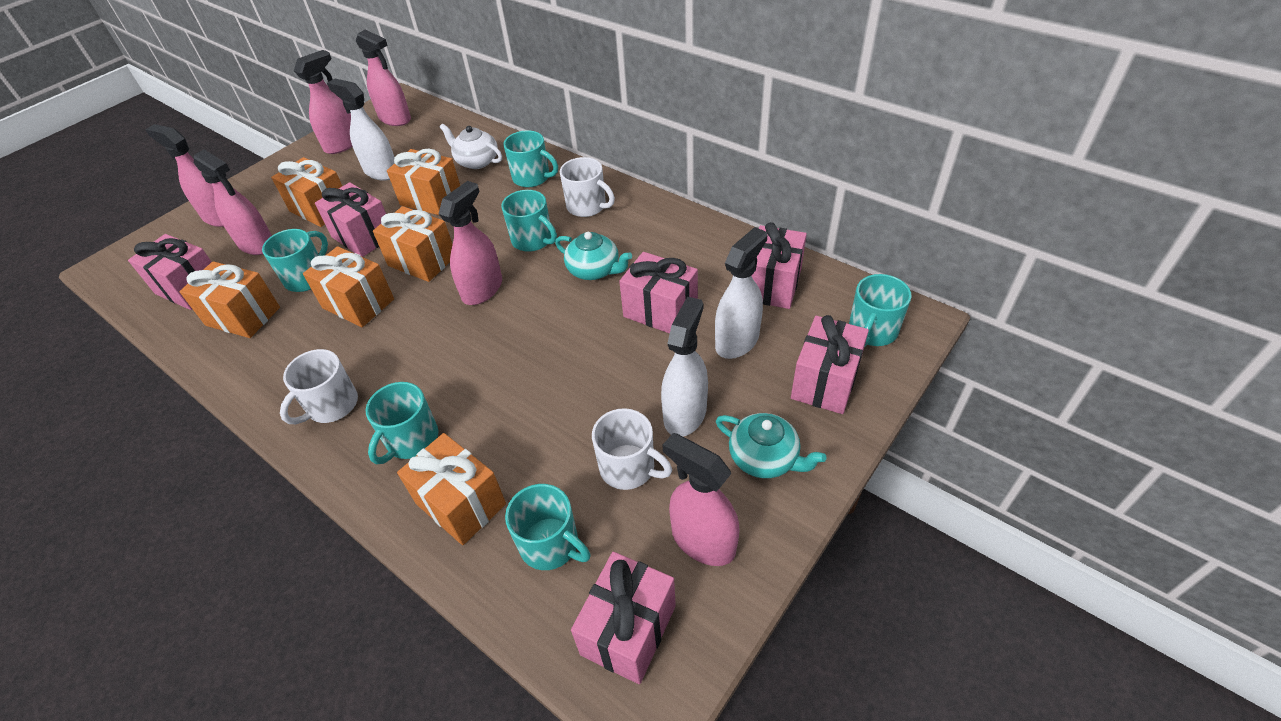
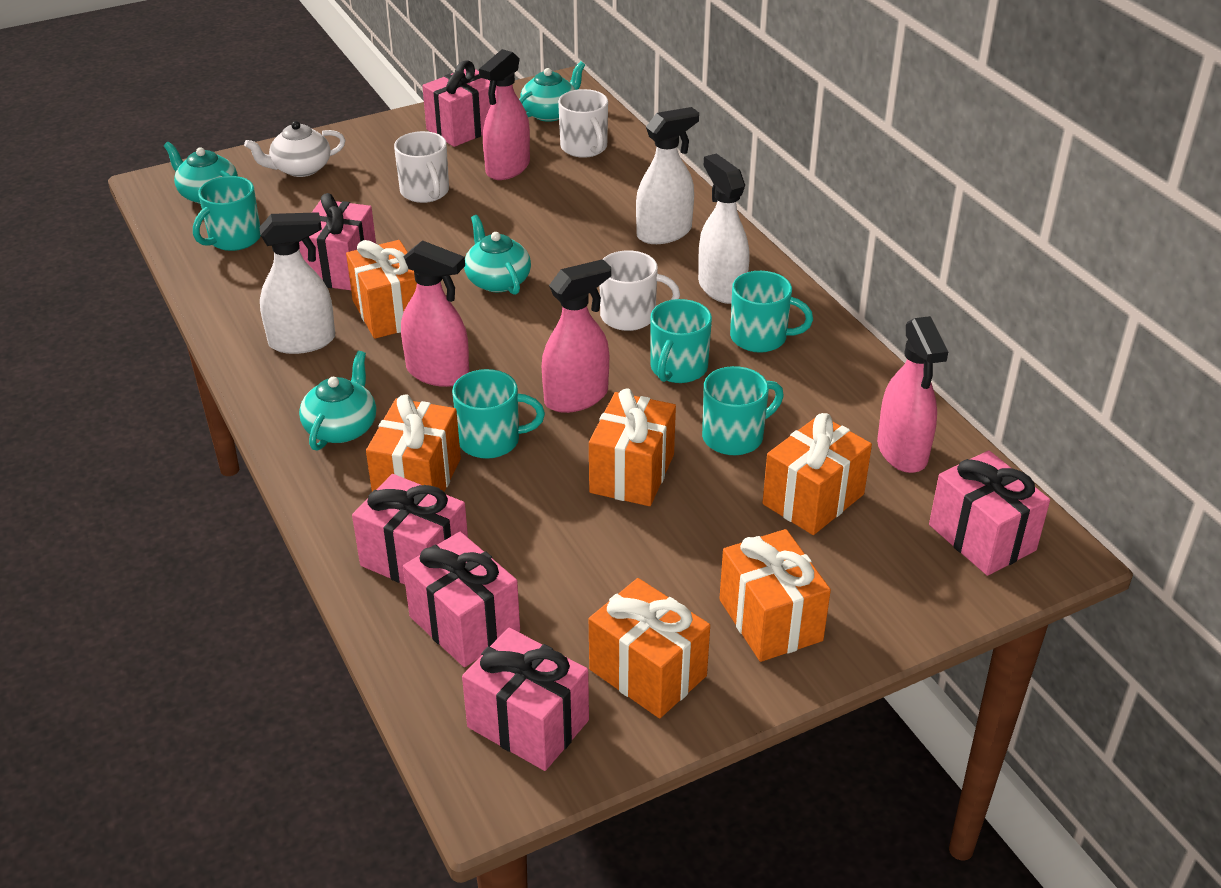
pink spray bottle: [145,124,224,227] [194,149,272,255] [294,50,353,154] [356,30,411,126] [439,181,502,305] [663,433,740,566] = 6 -> [401,240,469,387] [479,49,530,180] [542,259,611,413] [877,316,948,473] = 4
turquoise mug: [262,229,328,292] [366,382,438,464] [501,190,557,252] [503,130,558,187] [505,484,590,570] [849,274,912,347] = 6 -> [193,176,261,251] [452,369,545,459] [650,299,712,383] [702,366,784,455] [730,271,813,353] = 5
turquoise teapot: [555,232,632,280] [716,413,827,478] = 2 -> [164,142,238,204] [299,351,376,451] [464,215,531,295] [519,61,585,122] = 4

